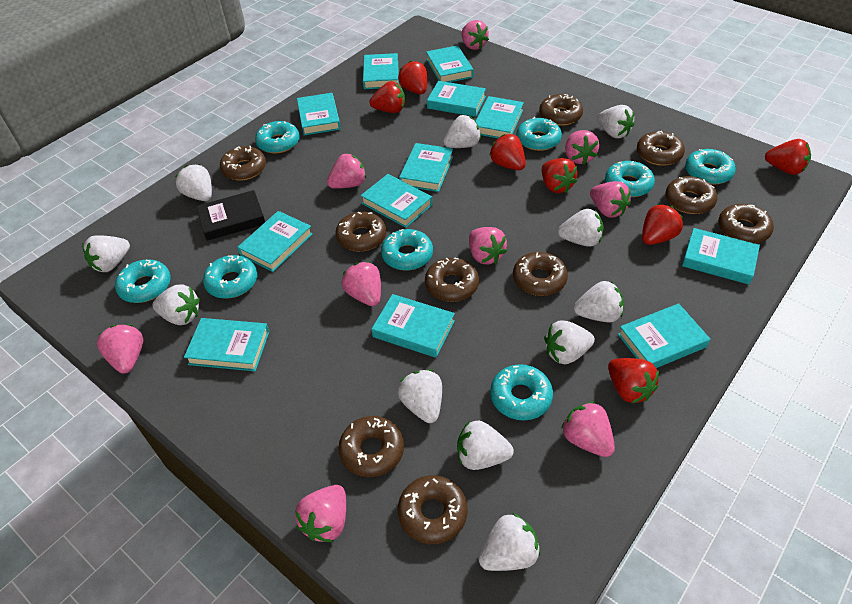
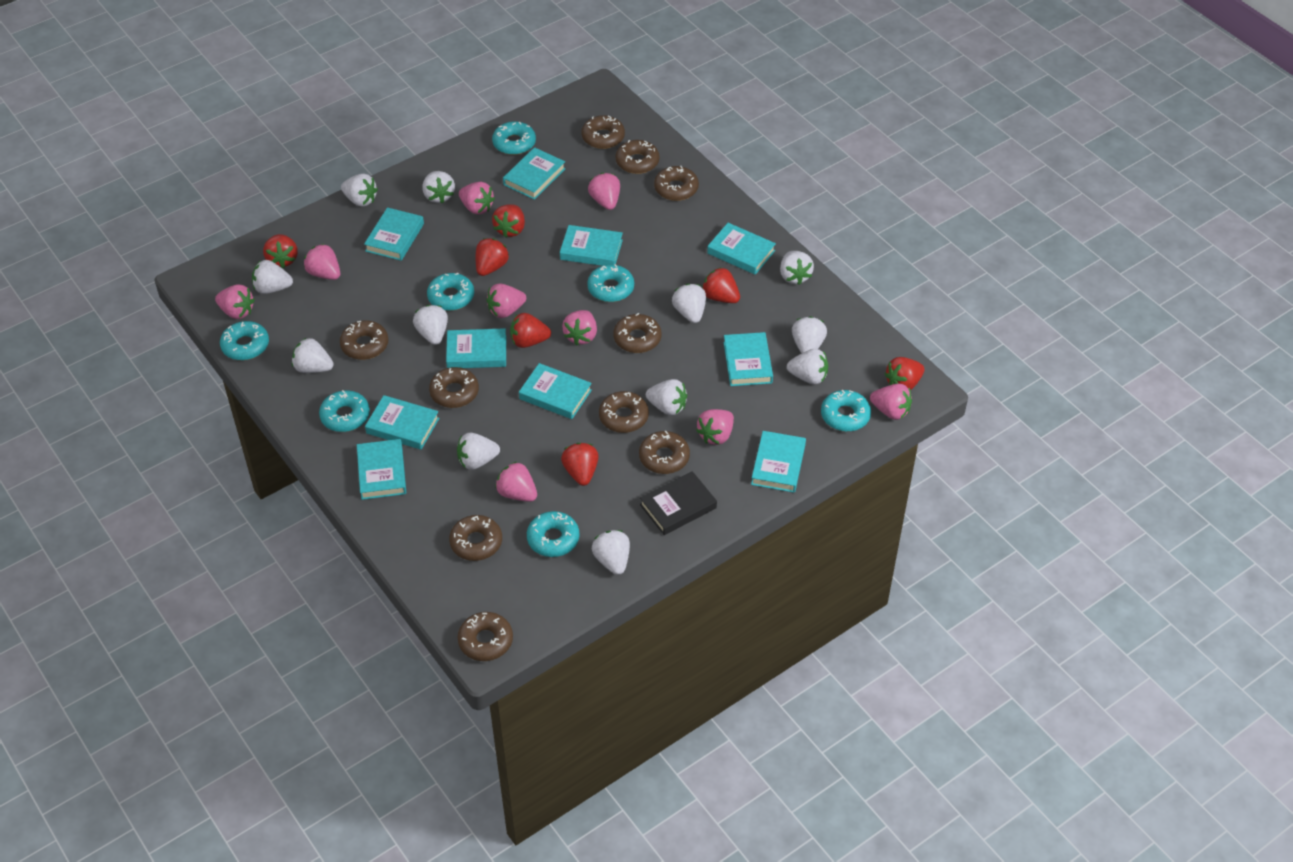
turquoise book: [184,318,269,371] [237,211,313,272] [297,93,341,135] [361,174,433,228] [363,53,399,89] [372,294,455,358] [399,143,453,192] [426,45,474,82] [427,81,486,117] [475,96,524,138] [618,303,710,368] [682,228,760,284] = 12 -> [357,439,406,500] [364,207,424,261] [365,395,439,450] [446,328,506,368] [503,147,566,200] [519,363,592,419] [560,225,623,266] [707,223,776,275] [723,332,773,386] [751,431,806,493] = 10
turquoise donut: [115,260,171,303] [203,255,257,299] [255,121,300,154] [381,229,433,271] [490,364,553,420] [516,117,562,151] [605,161,655,197] [685,149,736,185] = 8 -> [220,321,269,360] [319,390,370,432] [427,273,474,311] [492,121,536,155] [527,511,579,557] [587,264,634,302] [821,390,871,432] = 7
white strawberry: [82,235,130,272] [153,284,200,325] [175,164,212,201] [398,370,442,423] [443,115,481,148] [457,420,514,470] [479,513,540,571] [544,320,595,364] [558,209,604,247] [574,281,624,322] [597,105,634,138] = 11 -> [252,260,293,294] [292,338,333,373] [341,173,378,207] [413,305,448,345] [422,171,455,204] [457,433,500,470] [592,530,630,575] [646,379,687,415] [672,284,706,323] [780,251,814,285] [787,349,828,384] [792,316,827,353] = 12

